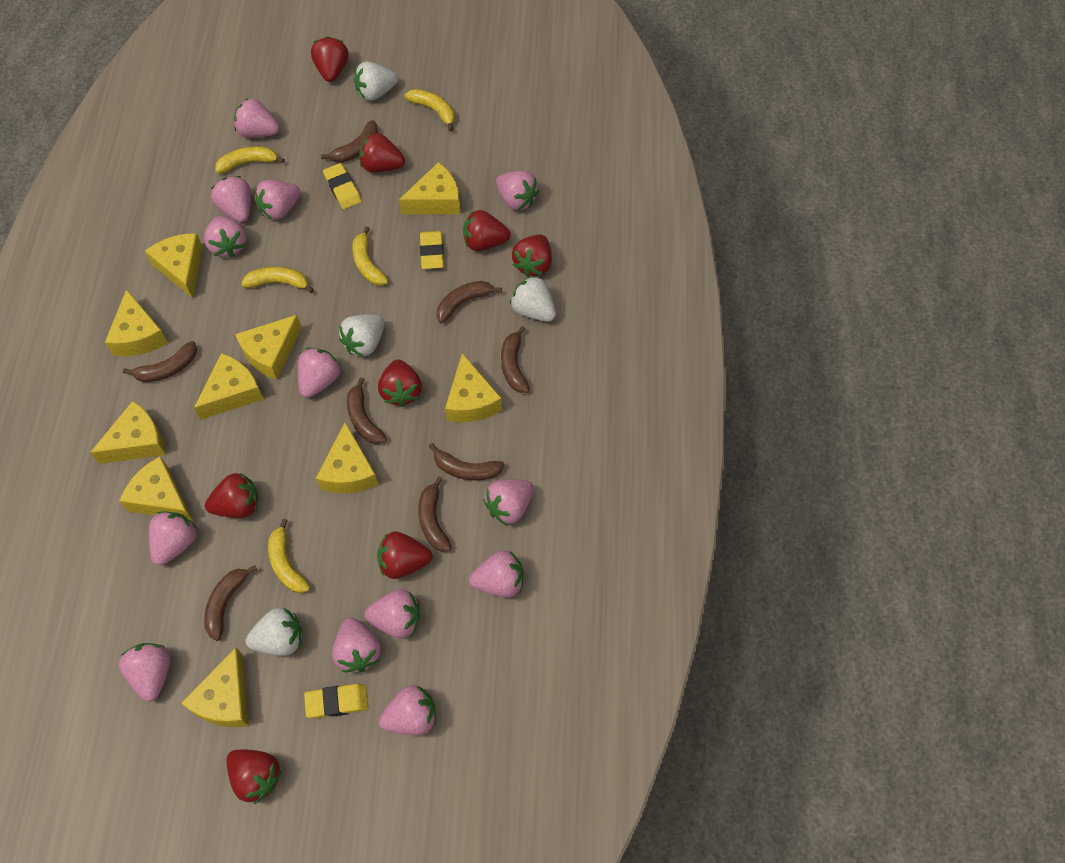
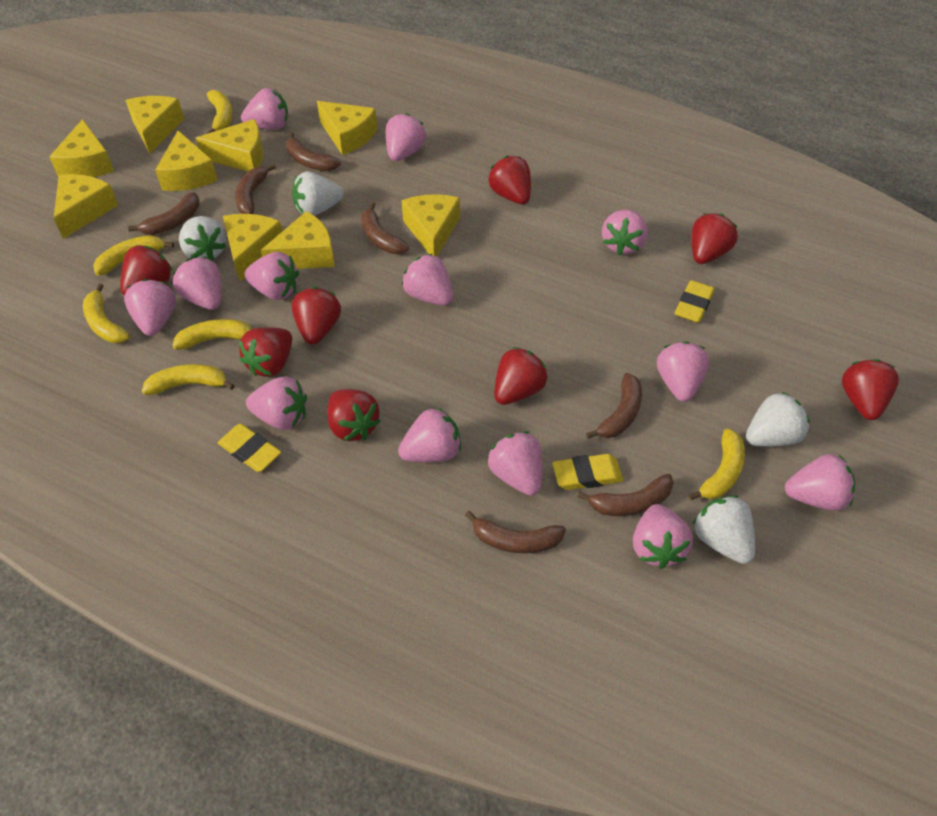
brown banana: [123,341,197,382] [204,565,257,641] [321,120,378,163] [347,377,387,444] [418,477,452,552] [429,443,505,480] [436,281,502,323] [501,326,530,393] = 8 -> [128,192,199,235] [235,164,276,214] [286,132,341,171] [361,202,409,254] [465,511,566,553] [578,474,674,516] [586,373,642,439] = 7
yellow banana: [215,146,285,174] [241,266,314,293] [268,519,310,593] [352,226,389,286] [404,89,455,131] = 5 -> [83,284,130,343] [93,235,174,276] [142,364,235,395] [172,319,252,350] [207,90,233,134] [689,429,745,500] = 6
yellow cheese: [90,401,166,464] [105,289,168,356] [119,456,193,521] [145,233,203,298] [181,648,249,727] [194,353,263,420] [235,315,302,380] [316,422,378,493] [399,162,461,214] [445,353,502,422] = 10 -> [49,119,114,177] [54,174,118,239] [125,96,184,154] [155,131,217,191] [196,119,263,172] [223,214,282,282] [261,211,335,269] [317,101,377,155] [402,194,460,256] = 9

